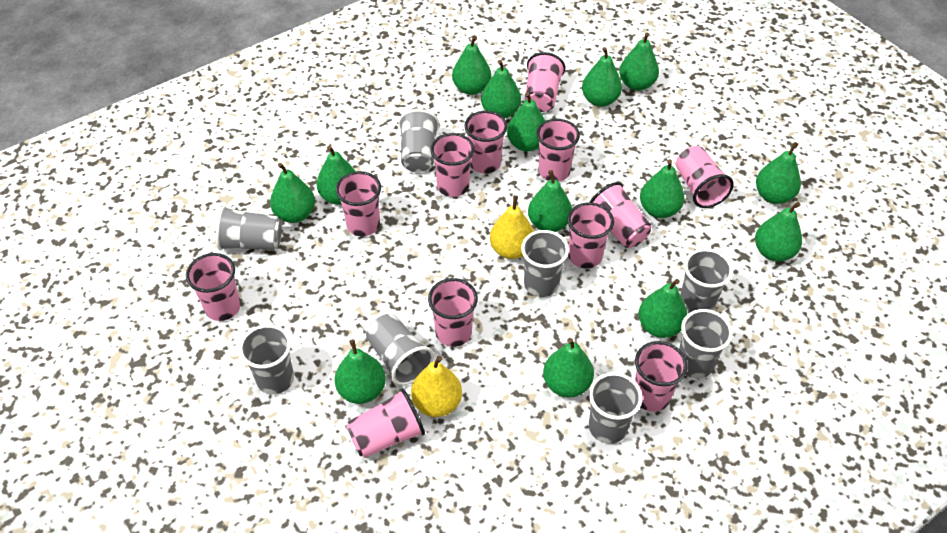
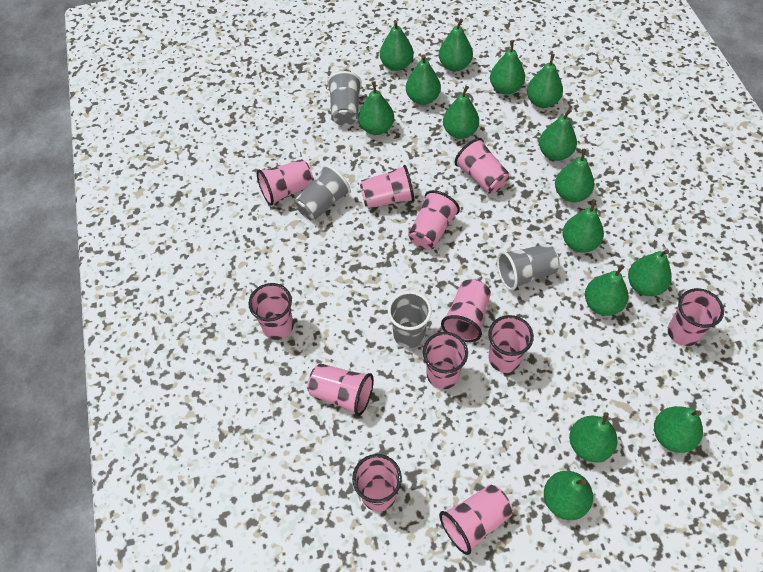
green pear: [270,163,315,223] [316,145,356,205] [335,339,386,404] [452,36,492,95] [481,60,521,118] [507,92,545,151] [528,170,572,232] [543,338,594,397] [582,47,622,107] [619,33,659,91] [638,279,688,338] [640,159,685,218] [755,202,802,262] [756,142,801,204] = 14 -> [358,81,394,135] [380,20,414,71] [406,54,441,105] [439,19,473,71] [443,86,479,139] [490,40,525,95] [527,54,563,108] [539,108,577,161] [544,471,593,520] [555,149,594,202] [563,199,604,253] [569,412,618,462] [585,264,628,316] [628,249,672,296] [654,406,703,453] = 15
grey cup: [216,206,282,251] [239,324,294,394] [366,314,434,385] [398,109,439,172] [521,230,569,297] [589,372,642,444] [679,309,733,378] [680,248,733,313] = 8 -> [294,165,351,221] [327,71,362,126] [388,291,432,348] [497,244,559,291] = 4
yellow pear: [411,356,462,417] [490,195,534,259] = 2 -> none = 0

